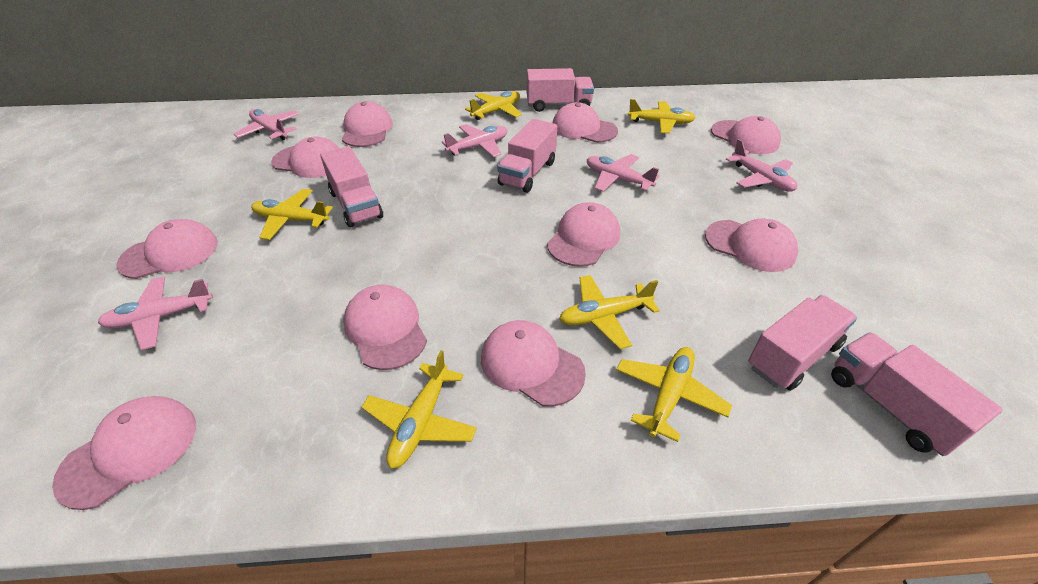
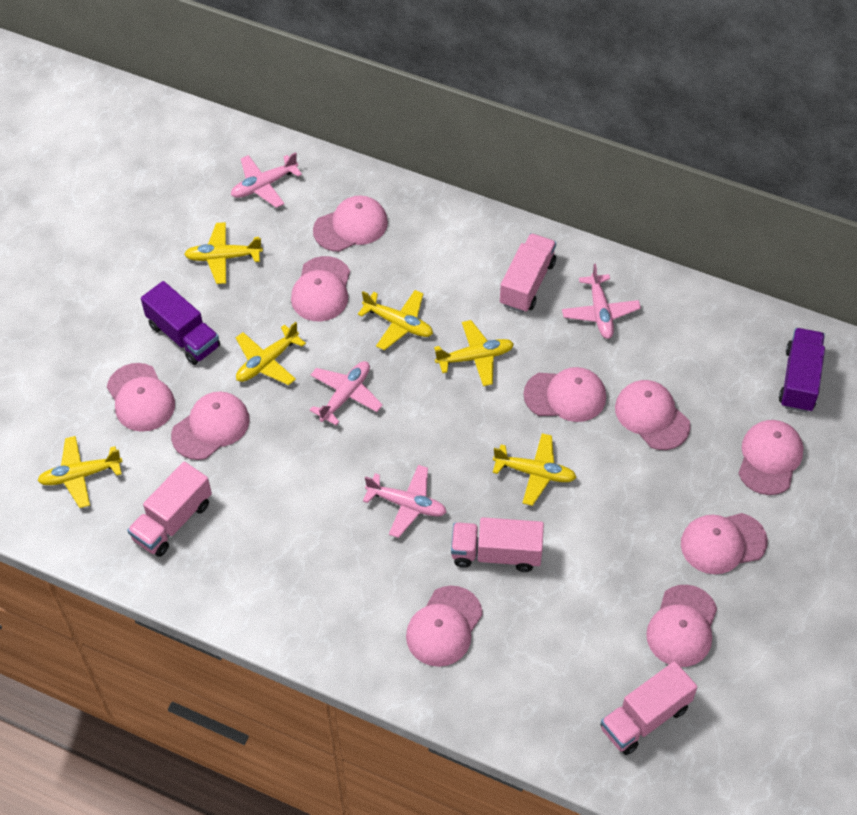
pink plane: [98,276,213,350] [234,109,299,140] [442,124,507,157] [587,154,659,192] [726,139,797,192] = 5 -> [231,152,302,208] [309,361,383,426] [363,465,447,538] [562,264,641,339] = 4
pink truck: [320,146,383,227] [498,119,557,193] [527,68,594,112] [748,295,857,391] [831,332,1003,456] = 5 -> [127,461,212,557] [451,517,544,572] [500,233,556,313] [600,661,697,755] = 4
purple truck: none = 0 -> [141,281,220,365] [779,328,825,413] = 2

